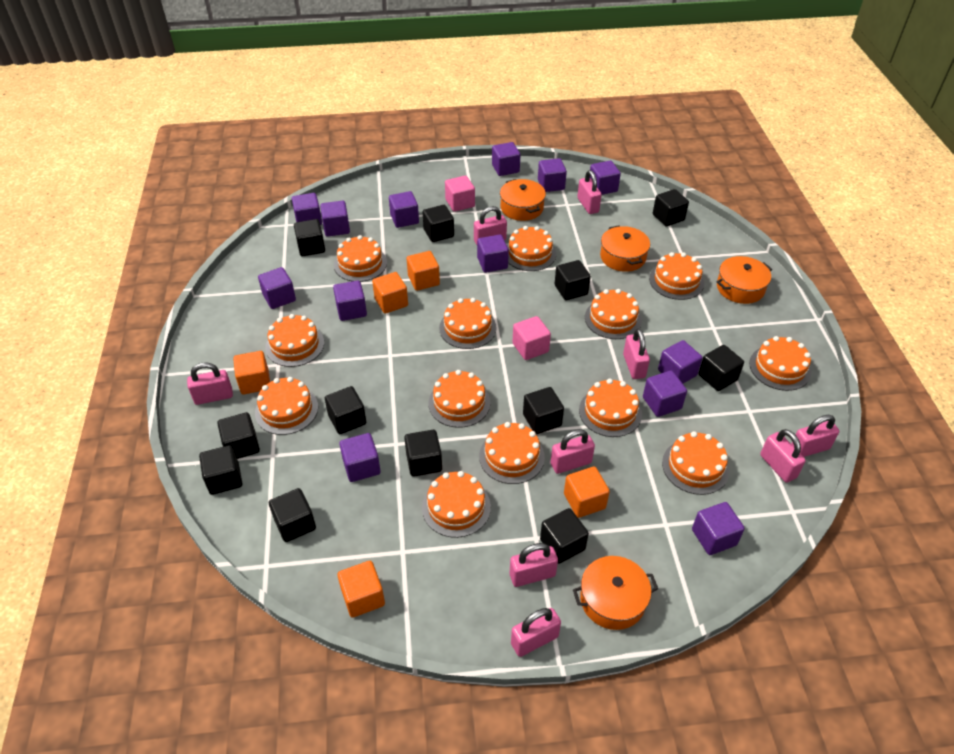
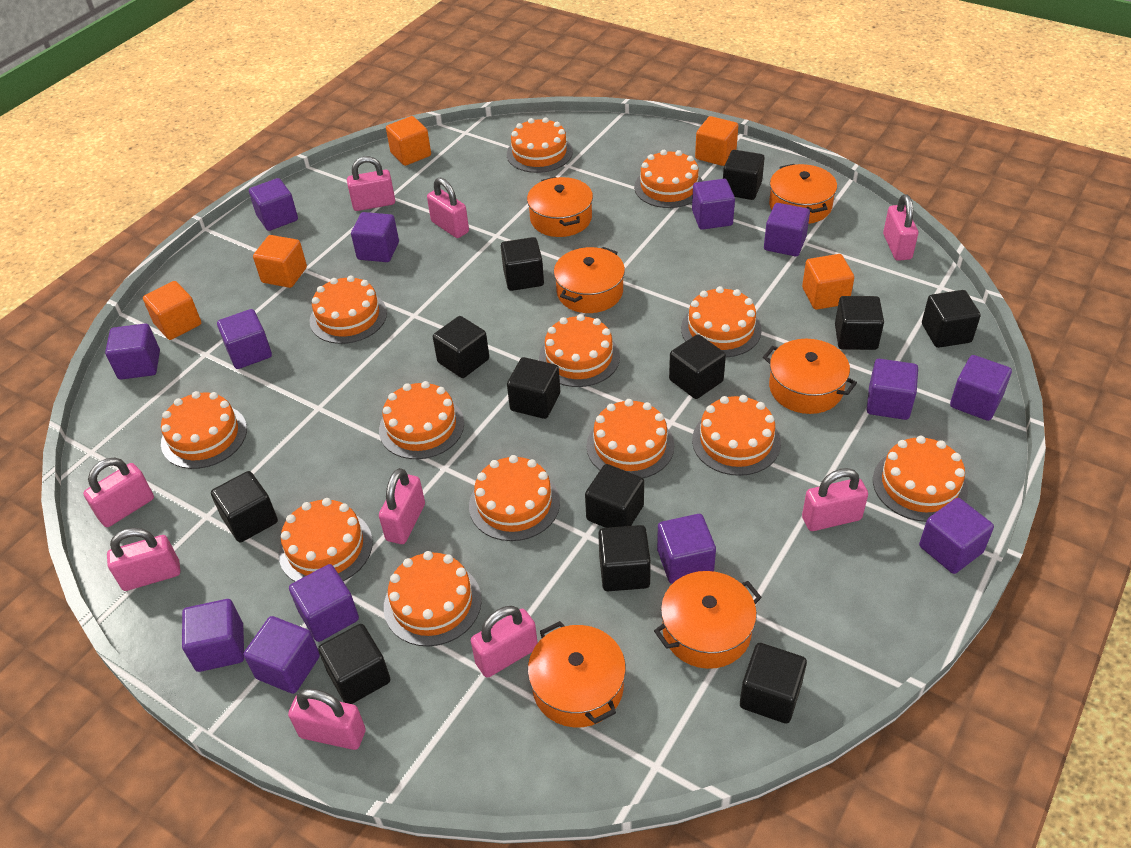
orange pot: [500,179,546,221] [573,556,658,630] [600,225,650,272] [717,256,772,304] = 4 -> [527,177,593,237] [528,621,626,727] [554,247,625,313] [654,571,762,669] [763,339,857,414] [769,164,837,224] = 6
pink cube: [445,176,475,212] [513,316,551,360] = 2 -> none = 0

